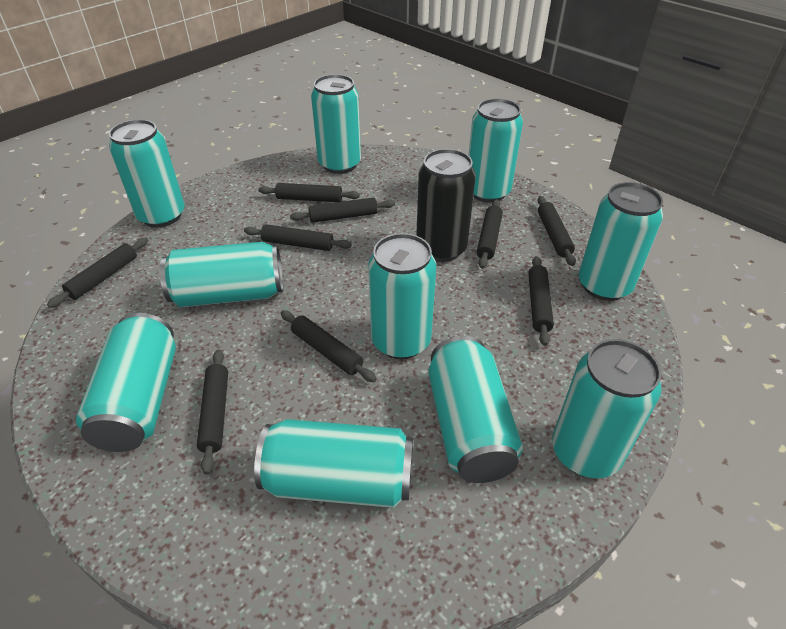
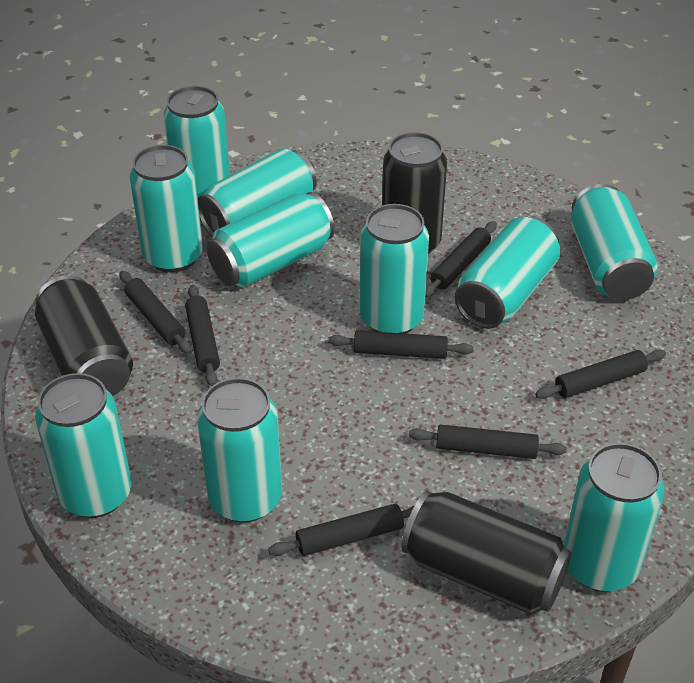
black can: [416,149,476,262] = 1 -> [35,275,133,396] [382,132,447,254] [401,491,571,614] = 3
black rolling pin: [47,237,148,308] [197,350,228,474] [244,224,351,251] [258,183,360,202] [281,310,377,382] [290,197,395,223] [476,199,503,269] [528,256,554,346] [538,196,576,266] = 9 -> [119,271,192,354] [185,285,220,386] [268,504,415,556] [328,330,474,359] [409,424,567,459] [425,221,497,297] [535,349,666,399] = 7

